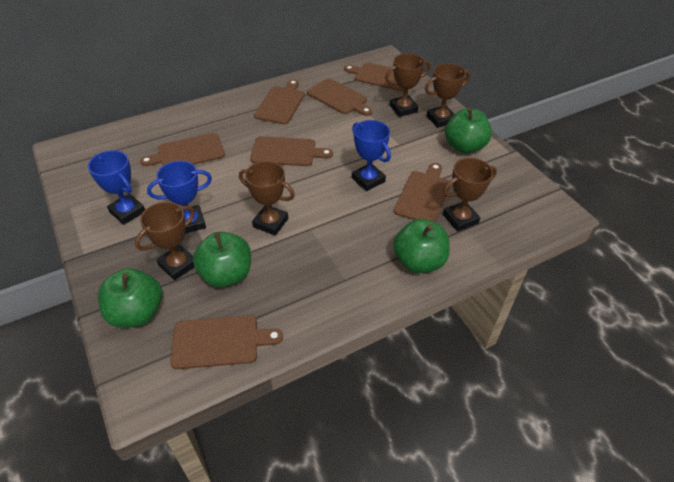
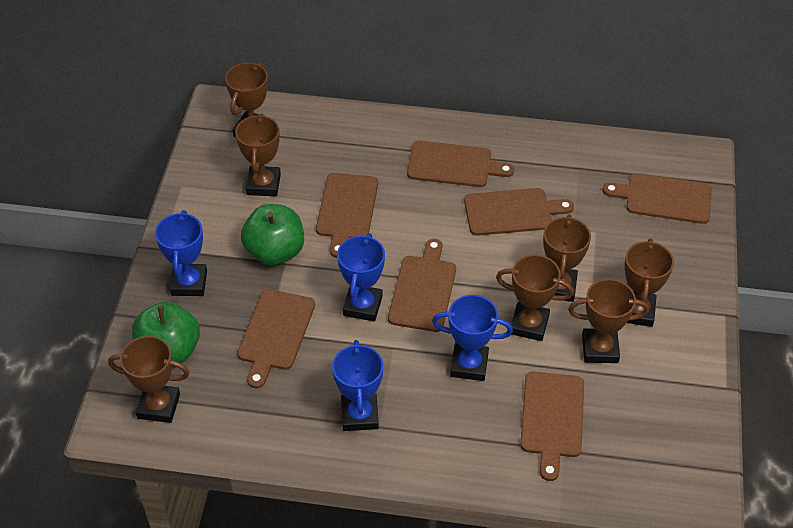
blue trophy: [88,150,145,225] [147,161,212,234] [352,120,391,191] = 3 -> [155,210,207,296] [332,340,384,431] [337,233,385,321] [432,295,513,381] = 4
brown trophy: [135,202,195,281] [239,161,295,236] [385,53,431,117] [425,63,470,128] [443,158,497,232] = 5 -> [108,336,189,423] [225,63,268,137] [235,113,281,196] [496,255,574,341] [543,215,591,302] [568,279,649,363] [625,239,674,327] = 7
green apple: [98,268,162,328] [193,232,251,288] [393,219,450,273] [445,108,492,154] = 4 -> [132,302,200,367] [241,204,304,265] = 2

